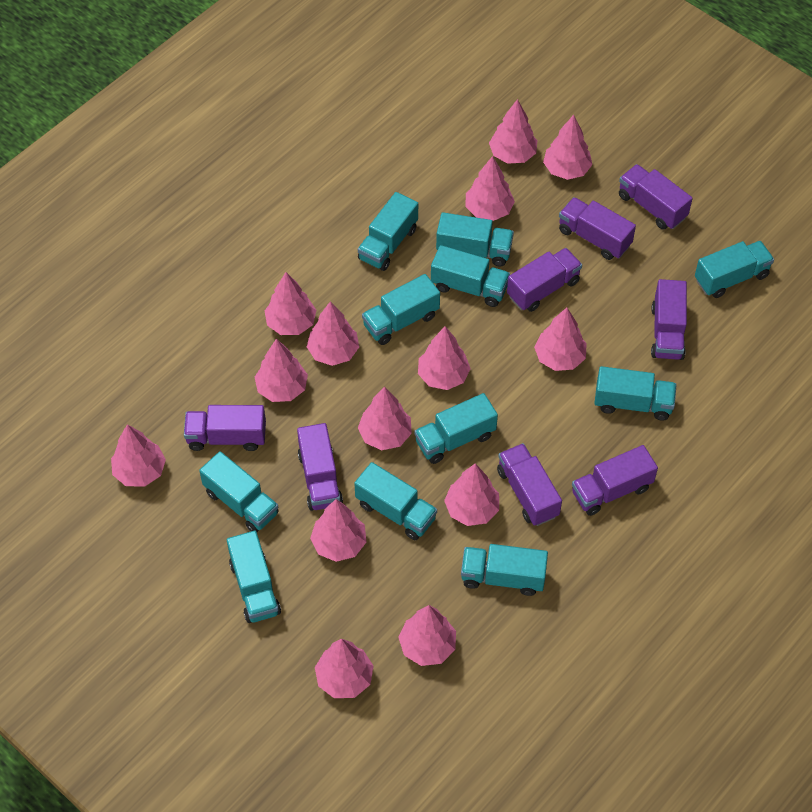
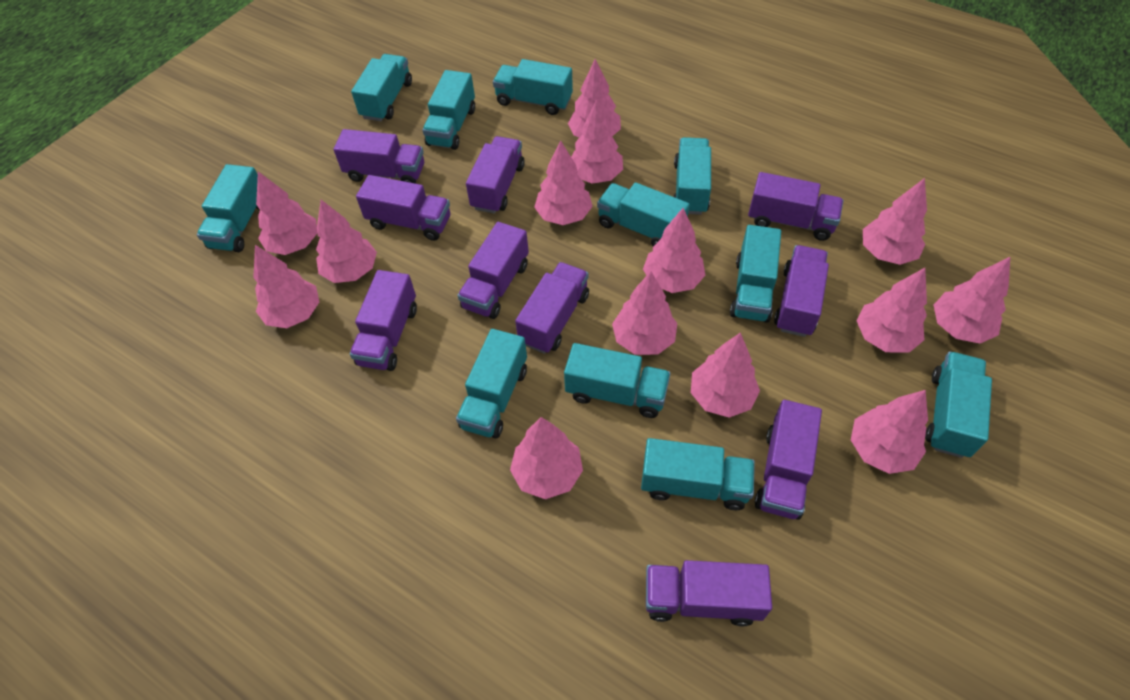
purple truck: [184,405,266,451] [297,423,343,511] [497,443,562,526] [507,248,582,312] [559,197,636,260] [572,445,658,516] [619,164,693,230] [651,279,687,360] = 8 -> [333,129,424,184] [350,270,417,371] [356,175,450,241] [457,222,529,319] [466,136,525,214] [515,262,589,354] [646,560,772,626] [748,172,844,241] [755,400,822,520] [774,245,829,337] = 10

